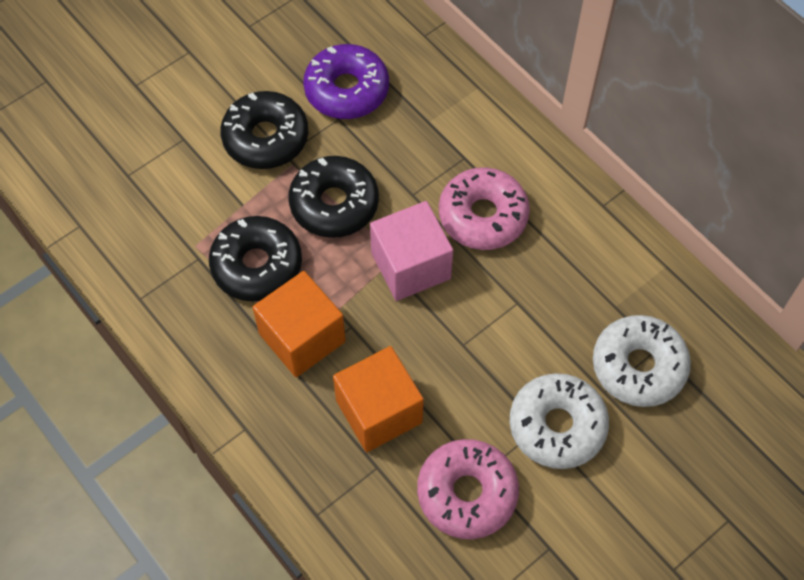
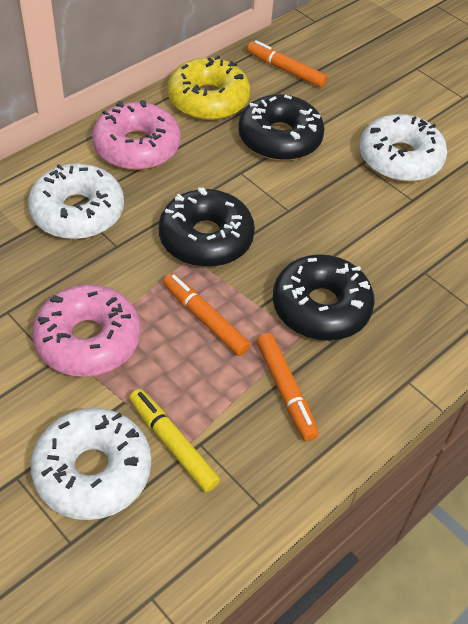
orange cube: [252,271,346,377] [333,346,424,452] = 2 -> none = 0
orange marker: none = 0 -> [163,273,250,356] [247,40,328,88] [256,333,319,441] = 3
pink cube: [370,201,453,301] = 1 -> none = 0
purple donut: [303,44,389,119] = 1 -> none = 0
white donut: [510,373,609,469] [593,315,691,407] = 2 -> [28,163,124,239] [31,408,151,520] [360,114,447,182] = 3
yellow donut: none = 0 -> [167,56,250,121] = 1
yellow marker: none = 0 -> [129,389,220,492] = 1

